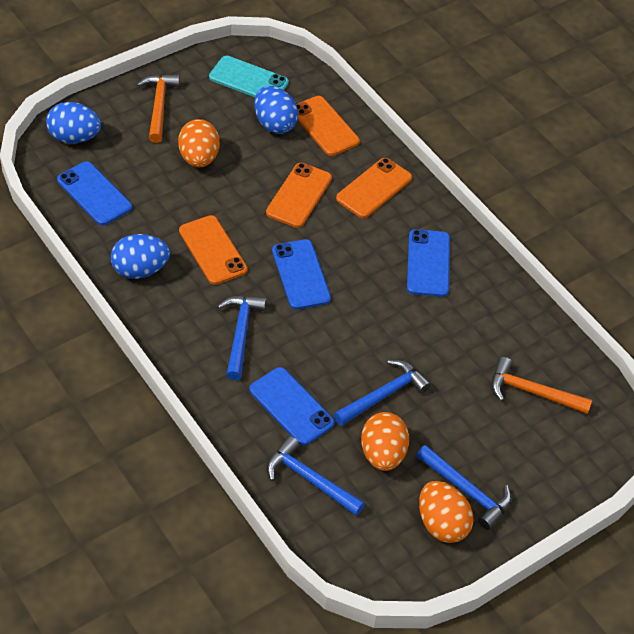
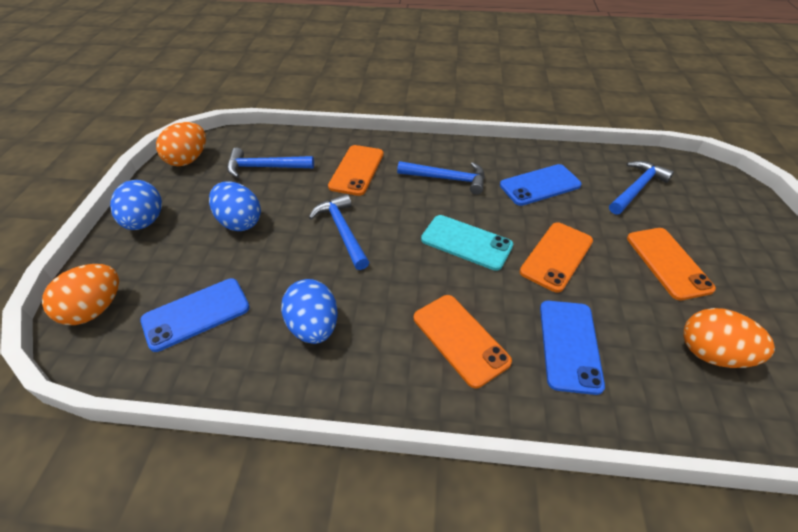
blue phone: [57,161,132,225] [249,367,335,445] [272,239,331,309] [407,229,450,297] = 4 -> [140,278,250,352] [500,164,582,206] [540,301,605,395] = 3
orange hammer: [137,74,180,143] [491,357,592,414] = 2 -> none = 0

